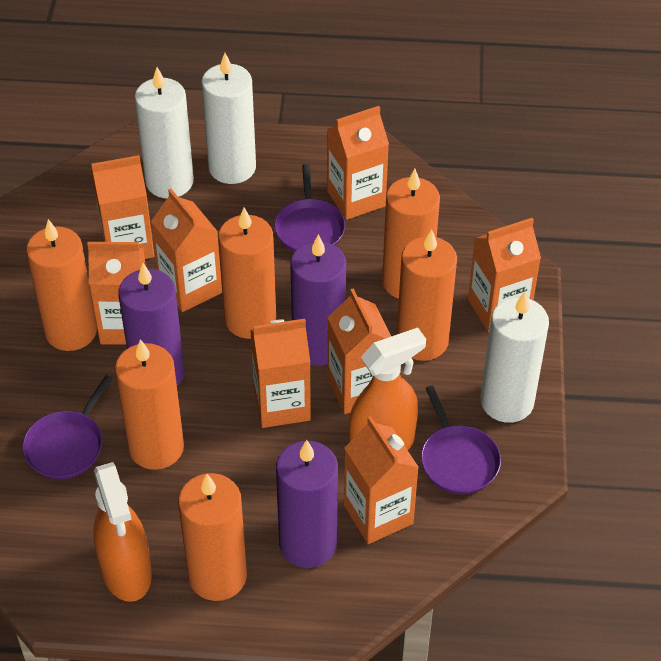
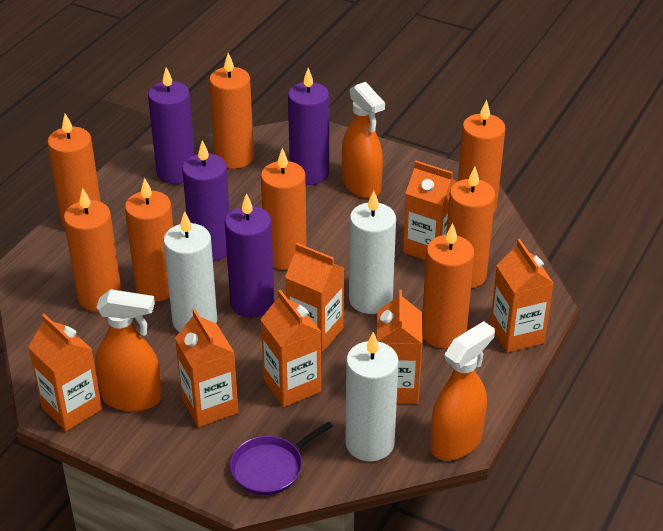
orange candle: [26,219,97,351] [115,339,184,470] [178,473,247,601] [218,207,276,339] [382,169,440,299] [397,229,457,361] = 6 -> [47,114,101,228] [64,188,122,312] [125,178,173,301] [209,53,254,169] [261,148,307,270] [422,223,474,349] [446,167,495,289] [458,100,506,214] = 8
orange carton: [87,242,146,345] [91,155,154,259] [151,189,222,312] [250,319,311,428] [327,106,389,220] [327,288,391,414] [344,416,419,544] [468,218,541,332] = 8 -> [28,314,102,431] [175,309,238,427] [260,290,321,407] [285,243,344,352] [376,290,422,404] [403,161,457,260] [490,239,554,353] = 7
orange spray bottle: [93,462,152,602] [349,327,426,450] = 2 -> [95,289,162,411] [342,82,385,198] [430,321,495,460] = 3
purple candle: [118,263,185,386] [276,440,338,568] [290,234,346,366] = 3 -> [148,67,195,184] [182,140,230,261] [225,193,275,318] [288,68,329,185] = 4
purple pan: [22,375,113,479] [274,164,345,252] [421,385,501,494] = 3 -> [230,422,333,495] = 1

